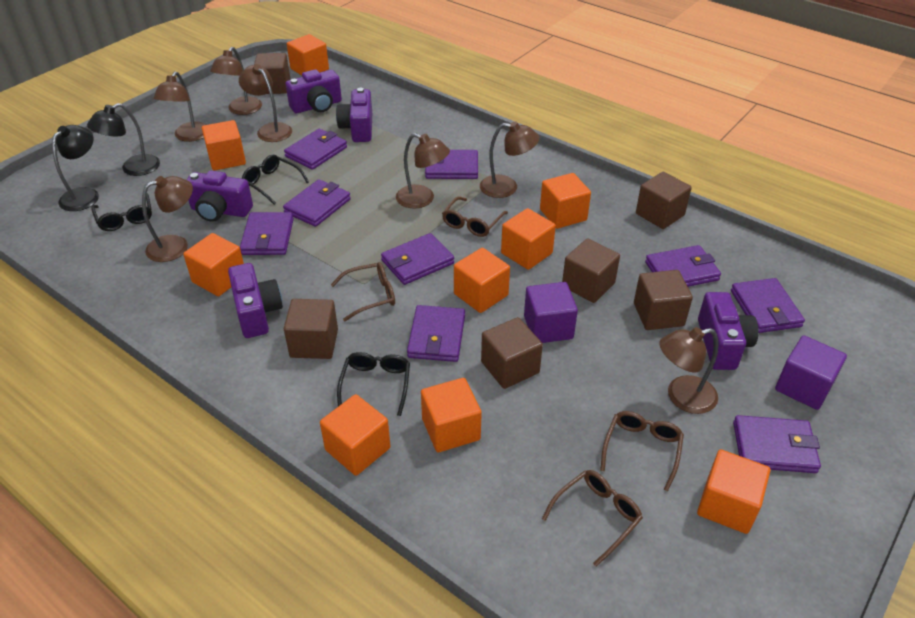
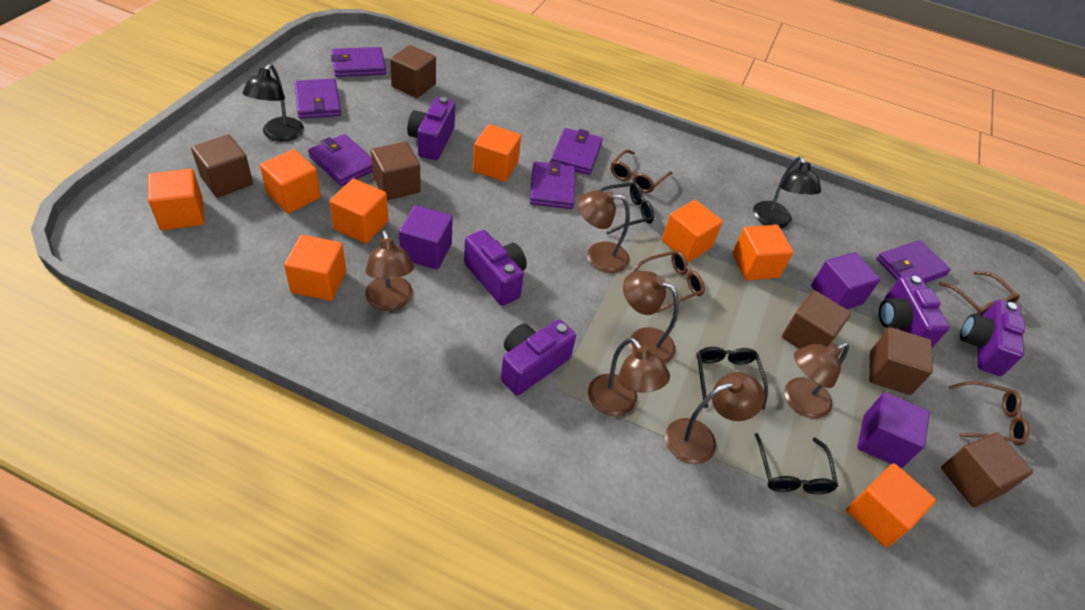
brown lamp: [142,176,193,262] [154,72,207,142] [210,47,262,115] [239,64,292,142] [396,133,450,208] [480,122,539,198] [659,327,718,414] = 7 -> [365,230,414,311] [577,190,630,273] [588,337,670,416] [623,271,679,364] [665,372,765,464] [785,343,849,419] = 6
orange cube: [183,233,244,296] [202,120,246,170] [287,34,329,76] [320,394,391,476] [421,378,482,452] [454,248,510,313] [501,208,556,270] [540,173,591,229] [697,449,770,534] = 9 -> [148,169,204,230] [260,149,321,213] [284,235,346,301] [329,178,388,244] [473,124,521,182] [662,200,723,262] [732,225,793,280] [846,463,936,547] = 8
purple cube: [524,282,578,343] [775,335,847,410] = 2 -> [399,205,453,270] [811,252,880,309] [857,392,930,468] = 3
purple wallet: [240,212,294,255] [283,179,351,227] [284,129,347,170] [381,233,454,285] [407,305,465,362] [425,150,478,179] [645,245,721,287] [731,278,805,333] [733,415,821,473] = 9 -> [294,78,341,119] [308,134,373,186] [331,47,386,77] [530,161,575,209] [551,128,603,175] [877,240,951,283] = 6

